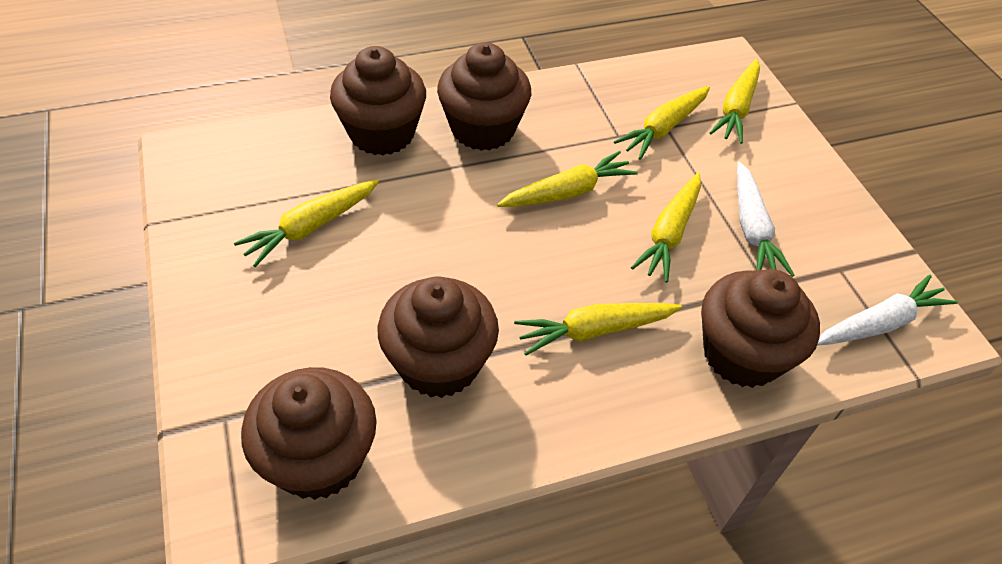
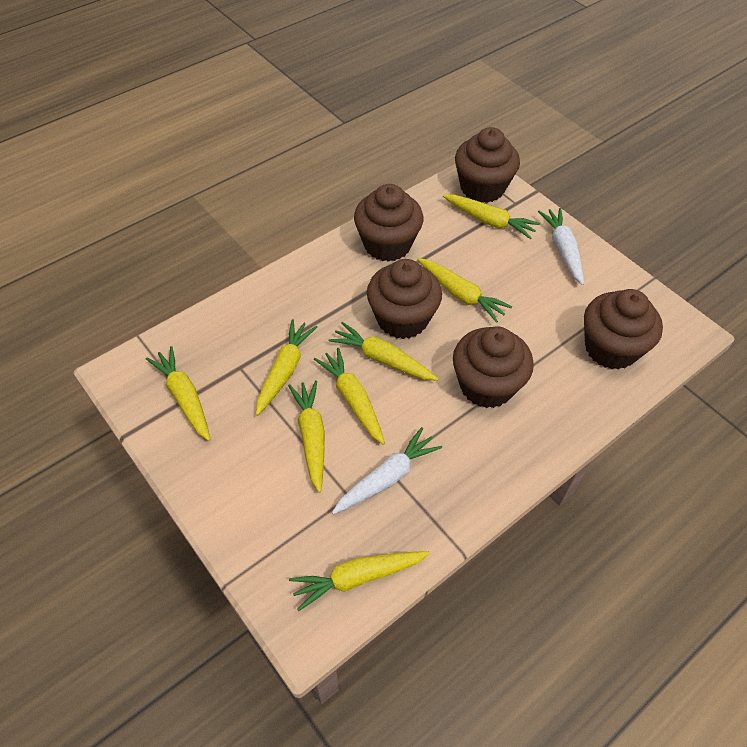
yellow carrot: [234,180,379,267] [497,151,638,207] [514,303,682,356] [614,86,710,160] [631,172,701,283] [710,59,760,144] = 6 -> [146,346,211,441] [256,319,317,416] [288,380,325,493] [289,551,430,611] [314,348,385,445] [329,322,439,381] [417,258,512,323] [443,195,540,239] = 8

